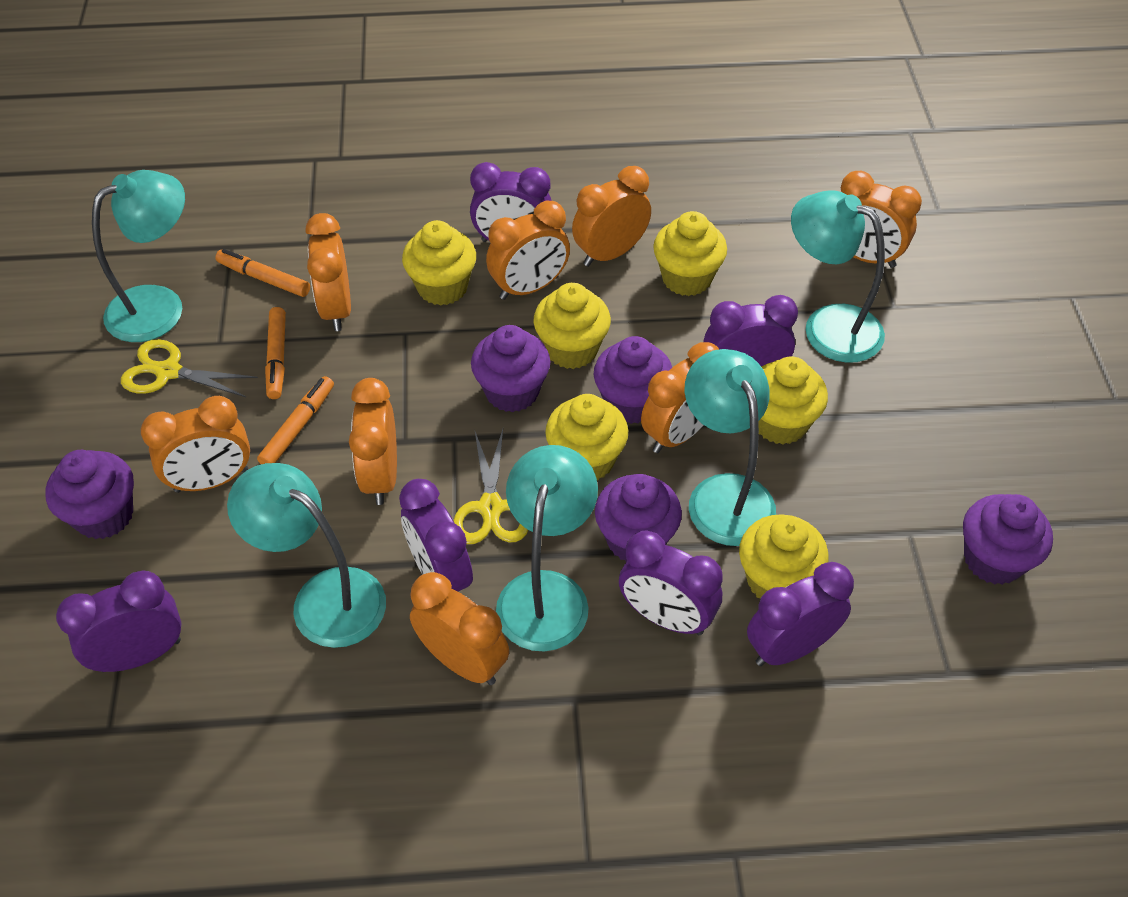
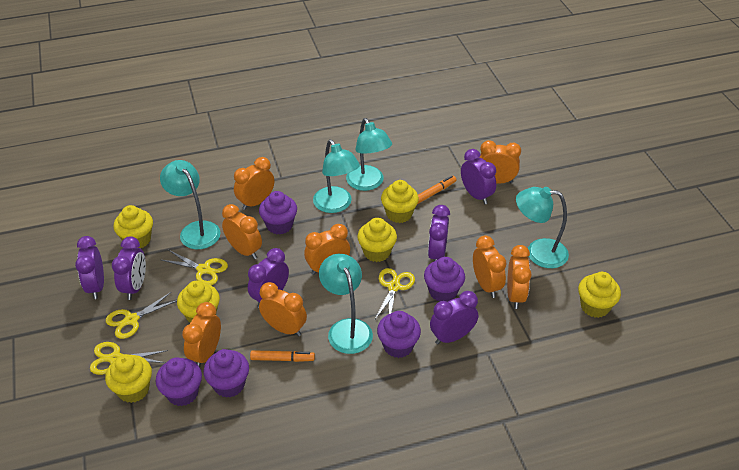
orange marker: [215,249,310,297] [257,376,334,464] [265,307,286,399] = 3 -> [250,350,315,362] [418,176,456,204] = 2
yellow scissors: [121,339,258,397] [453,429,528,544] = 2 -> [90,342,168,375] [106,292,177,339] [162,250,228,285] [375,268,415,319] = 4

